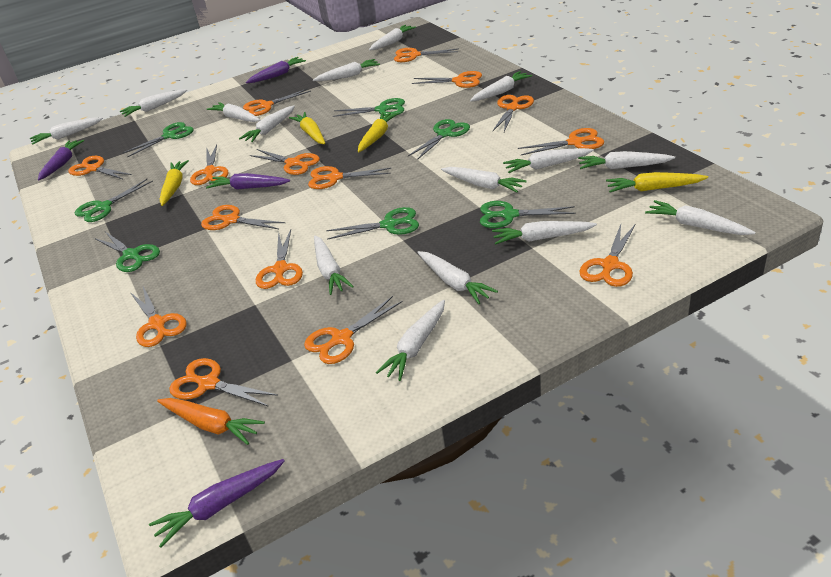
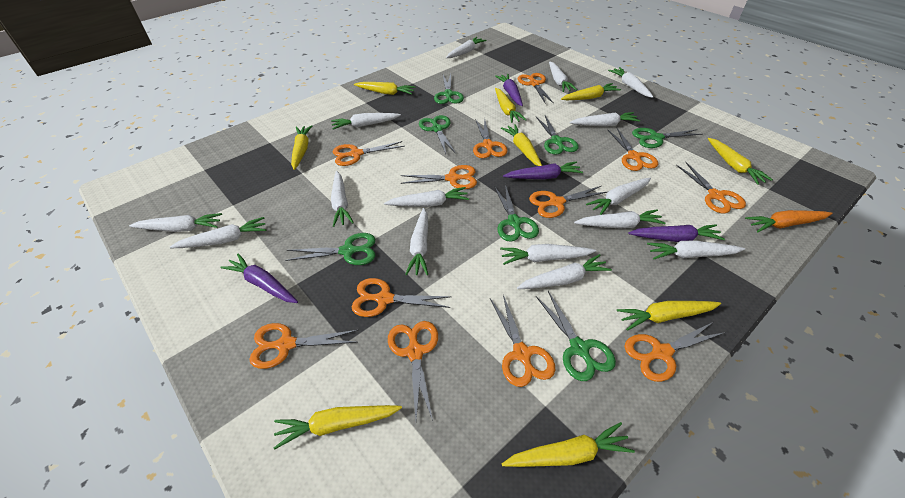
orange scissors: [68,156,132,179] [130,287,187,347] [169,358,278,407] [190,145,229,185] [201,205,285,230] [243,89,311,116] [250,149,320,175] [256,229,303,289] [304,296,403,364] [308,166,391,189] [394,48,459,62] [412,71,482,88] [493,95,534,132] [518,128,604,155] [579,224,636,287] = 15 -> [249,323,359,369] [333,141,405,166] [352,278,451,317] [388,321,438,421] [400,165,477,189] [473,119,508,158] [490,295,555,387] [518,73,553,103] [529,186,607,218] [608,128,658,171] [624,322,726,382] [676,162,746,214] = 12
yellow carrot: [160,160,189,206] [289,112,325,144] [358,112,399,153] [606,172,708,192] = 4 -> [274,405,402,450] [291,125,312,170] [354,82,416,95] [495,88,526,123] [501,124,542,166] [502,422,635,467] [561,83,621,100] [617,301,721,331] [708,138,773,185] = 9

